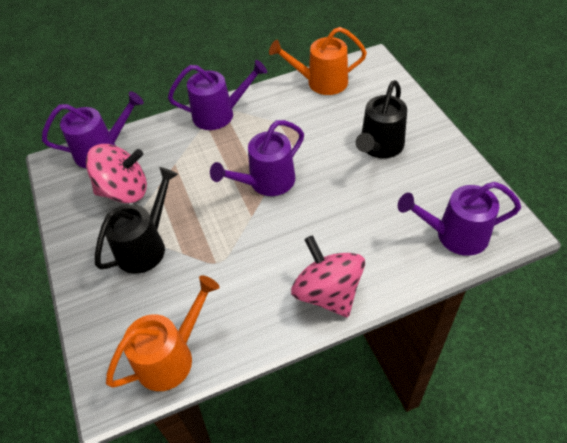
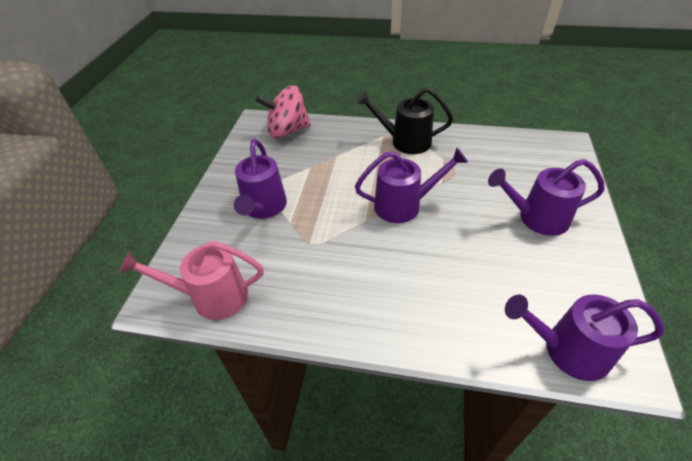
black watering can: [95,167,178,274] [356,80,407,158] = 2 -> [357,88,453,154] = 1
orange watering can: [106,275,220,391] [269,27,367,95] = 2 -> none = 0
pink spinning top: [86,144,147,203] [291,235,365,317] = 2 -> [256,85,311,138] = 1
pink watering can: none = 0 -> [119,241,264,320] = 1

